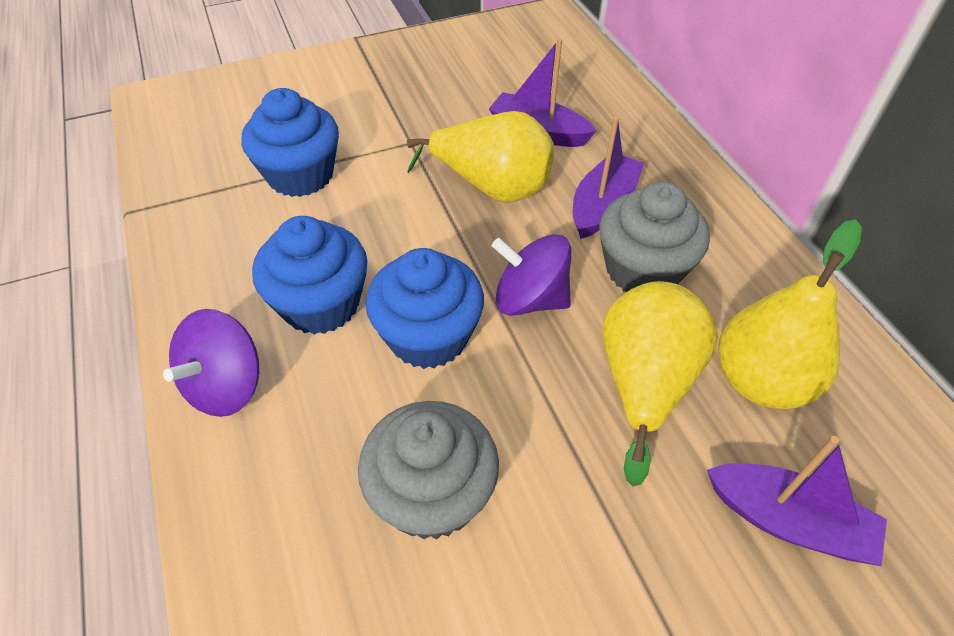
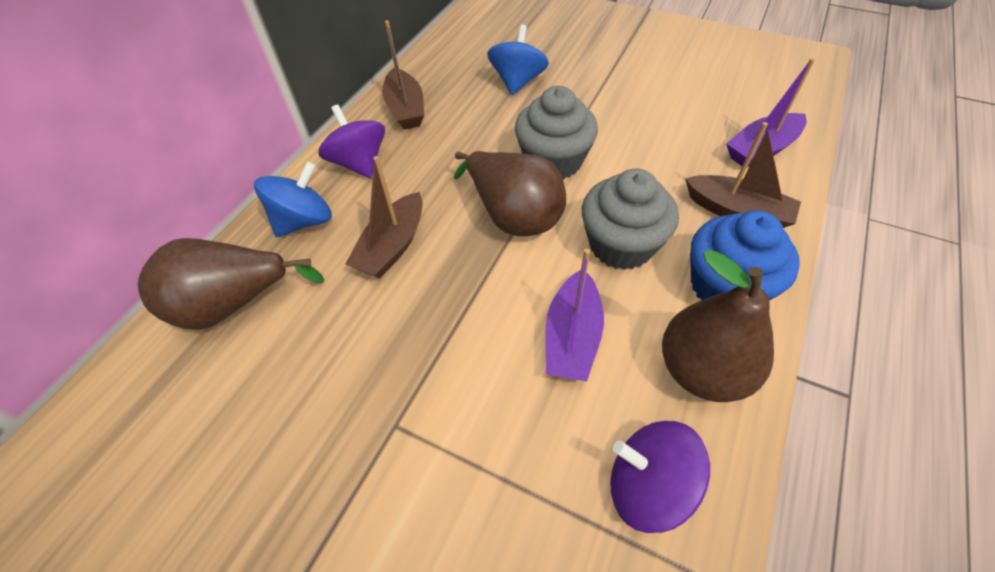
blue cupcake: [242,88,339,197] [252,216,367,334] [366,248,484,369] = 3 -> [690,211,800,301] = 1
blue spinning top: none = 0 -> [254,162,332,237] [487,25,549,95] = 2
brown boat: none = 0 -> [345,156,423,278] [382,20,424,130] [685,122,801,228] = 3
brown pear: none = 0 -> [138,238,324,330] [454,151,566,236] [662,250,774,402] = 3
purple boat: [489,39,596,147] [573,117,644,239] [707,436,887,566] = 3 -> [545,249,604,382] [726,58,815,167] = 2
yellow pear: [407,111,554,203] [602,281,718,487] [718,220,862,409] = 3 -> none = 0

